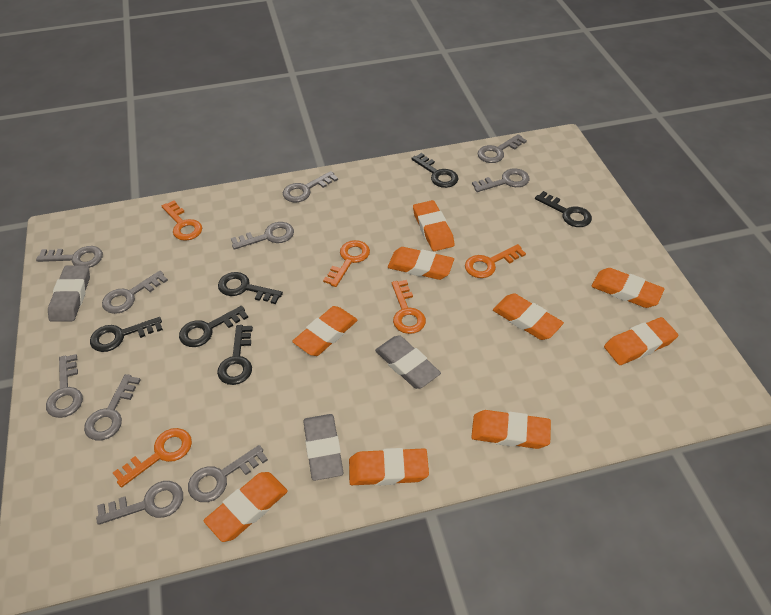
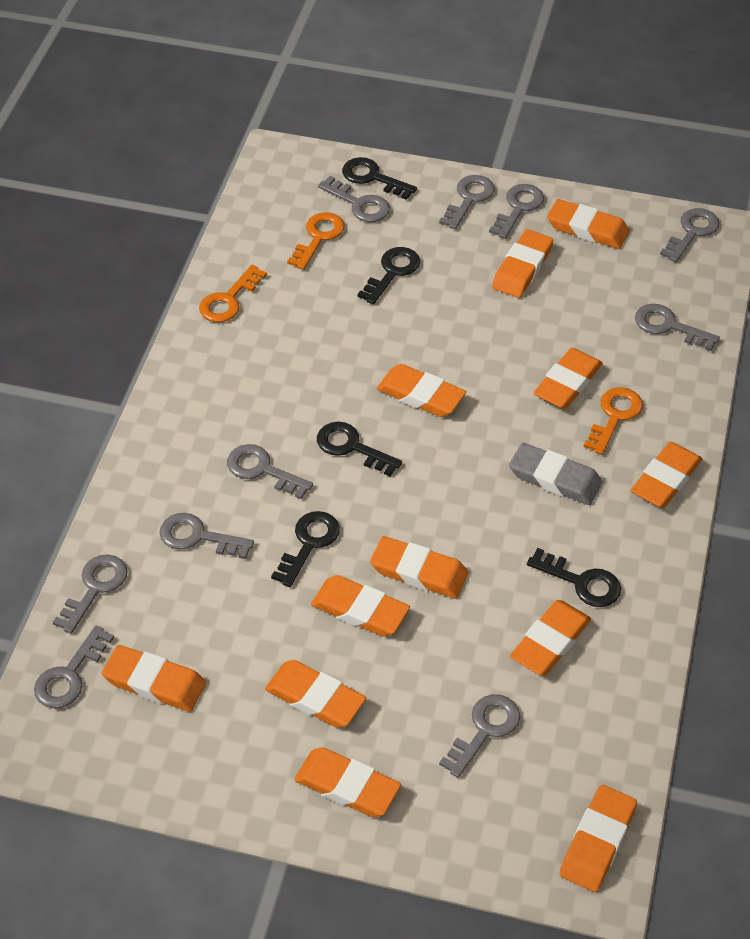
black key: [90,317,163,352] [179,306,248,347] [217,325,253,385] [218,272,283,304] [411,153,458,188] [535,191,592,227] = 6 -> [271,511,340,587] [317,422,402,476] [342,157,417,200] [357,247,420,304] [527,548,621,607] = 5
grey eraser: [48,265,90,321] [304,414,344,481] [375,335,441,389] = 3 -> [509,443,602,505] = 1
orange eraser: [204,472,288,542] [292,306,357,356] [349,448,429,486] [388,247,454,280] [413,200,455,251] [471,410,551,449] [493,293,564,340] [592,268,664,308] [604,317,678,365] = 9 -> [102,645,206,712] [265,660,366,728] [294,747,401,817] [311,575,410,636] [370,536,468,598] [376,364,466,417] [492,229,553,298] [510,600,591,676] [533,348,603,409] [547,199,630,249] [560,785,637,892] [631,442,702,508] = 12
orange key: [113,428,192,488] [162,201,202,241] [323,240,370,287] [392,280,426,334] [465,244,526,278] = 5 -> [199,265,267,322] [287,212,345,270] [583,387,643,455] = 3

